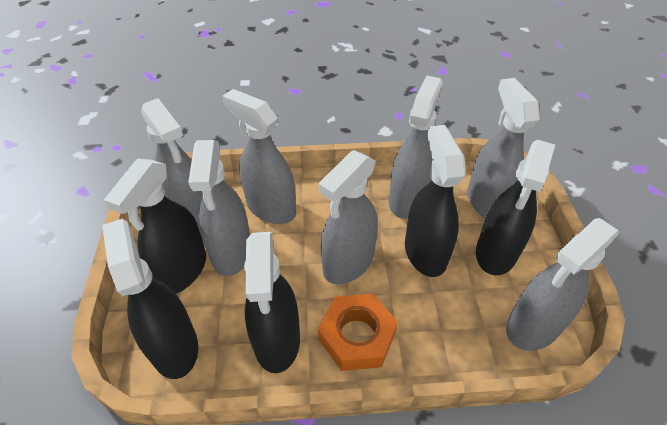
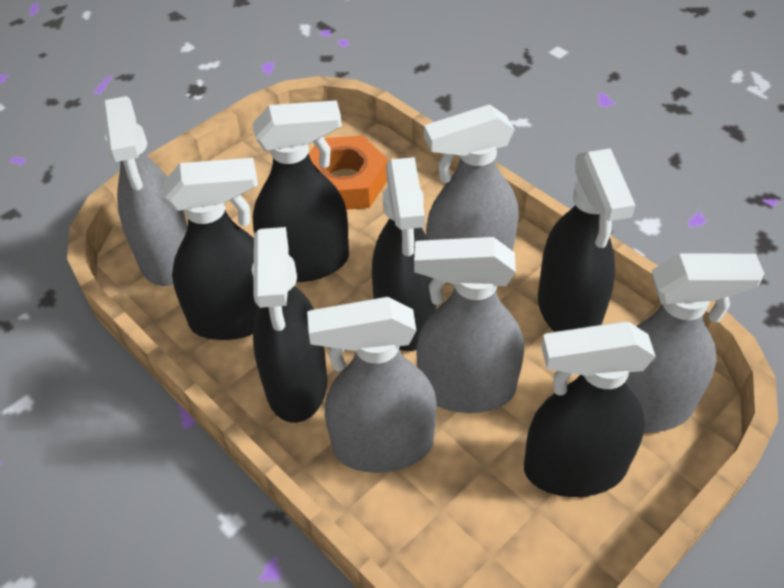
black spray bottle: [102,219,198,379] [104,158,206,293] [244,232,300,373] [405,125,466,277] [476,140,555,275] = 5 -> [164,158,258,340] [252,100,349,282] [252,227,327,423] [372,157,436,351] [524,321,656,497] [538,148,636,332] = 6
grey spray bottle: [141,98,203,230] [188,140,250,276] [222,89,296,224] [319,150,378,284] [389,76,443,219] [468,78,540,219] [506,218,620,351] = 7 -> [102,96,188,286] [307,297,436,473] [414,237,524,413] [424,104,518,285] [626,253,765,433] = 5

